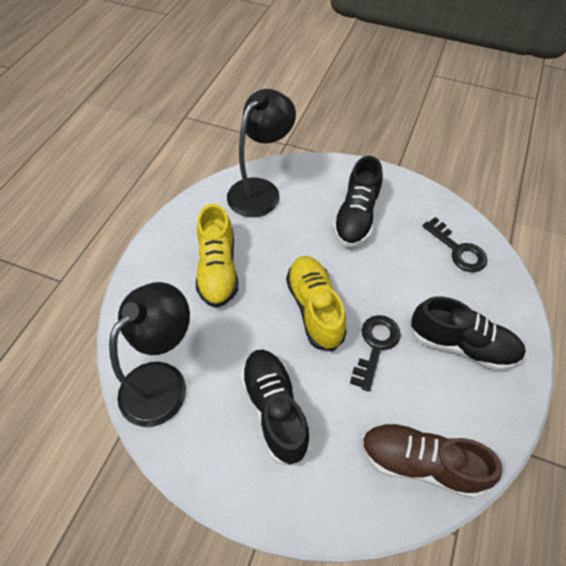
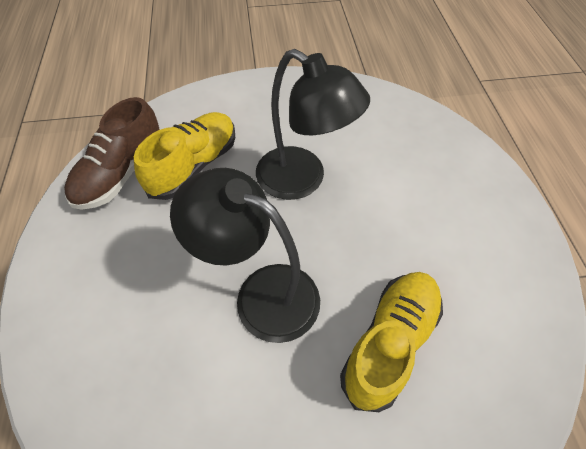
black key: [350,315,401,392] [422,217,488,272] = 2 -> none = 0
black shoe: [240,350,311,466] [333,156,383,247] [409,297,526,370] = 3 -> none = 0

